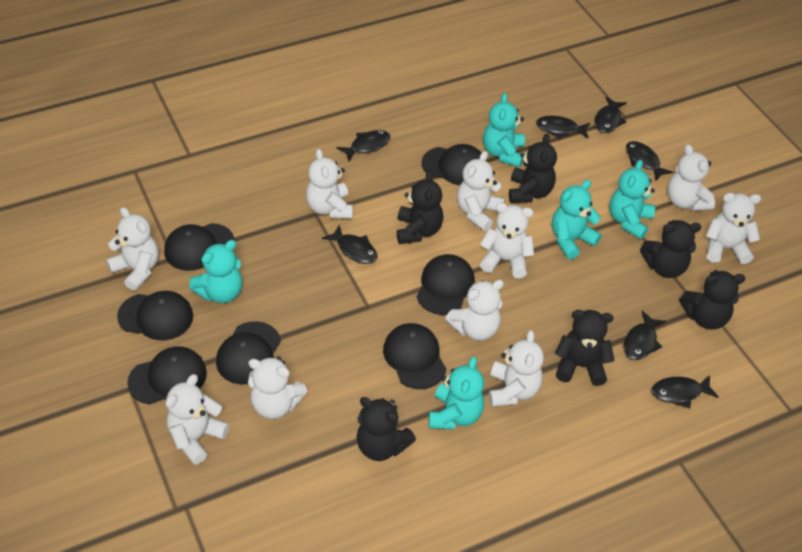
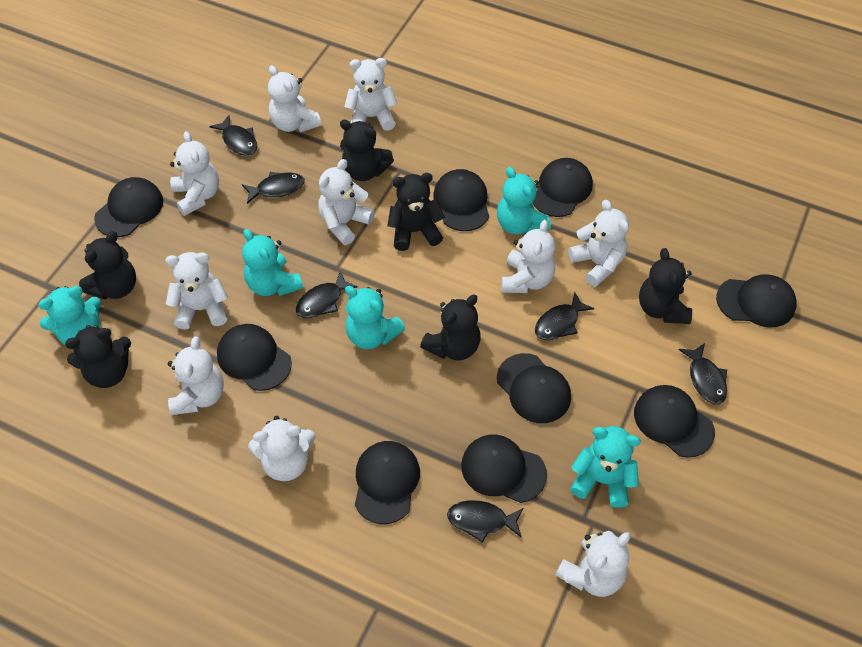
black cap: [117,291,193,340] [127,346,207,404] [164,223,235,271] [216,321,281,384] [383,323,446,389] [417,254,475,315] [421,144,482,185] = 7 -> [94,177,163,237] [217,324,292,391] [355,441,420,524] [433,169,489,231] [461,435,547,503] [497,353,571,423] [533,158,593,217] [634,385,715,458] [716,274,797,327] = 9
black fish: [322,225,377,264] [337,130,391,161] [536,116,590,139] [594,97,627,133] [623,311,666,361] [626,141,673,181] [651,375,719,409] = 7 -> [209,115,257,156] [242,172,305,204] [296,271,358,318] [447,500,523,543] [535,292,595,340] [679,343,727,404] = 6

